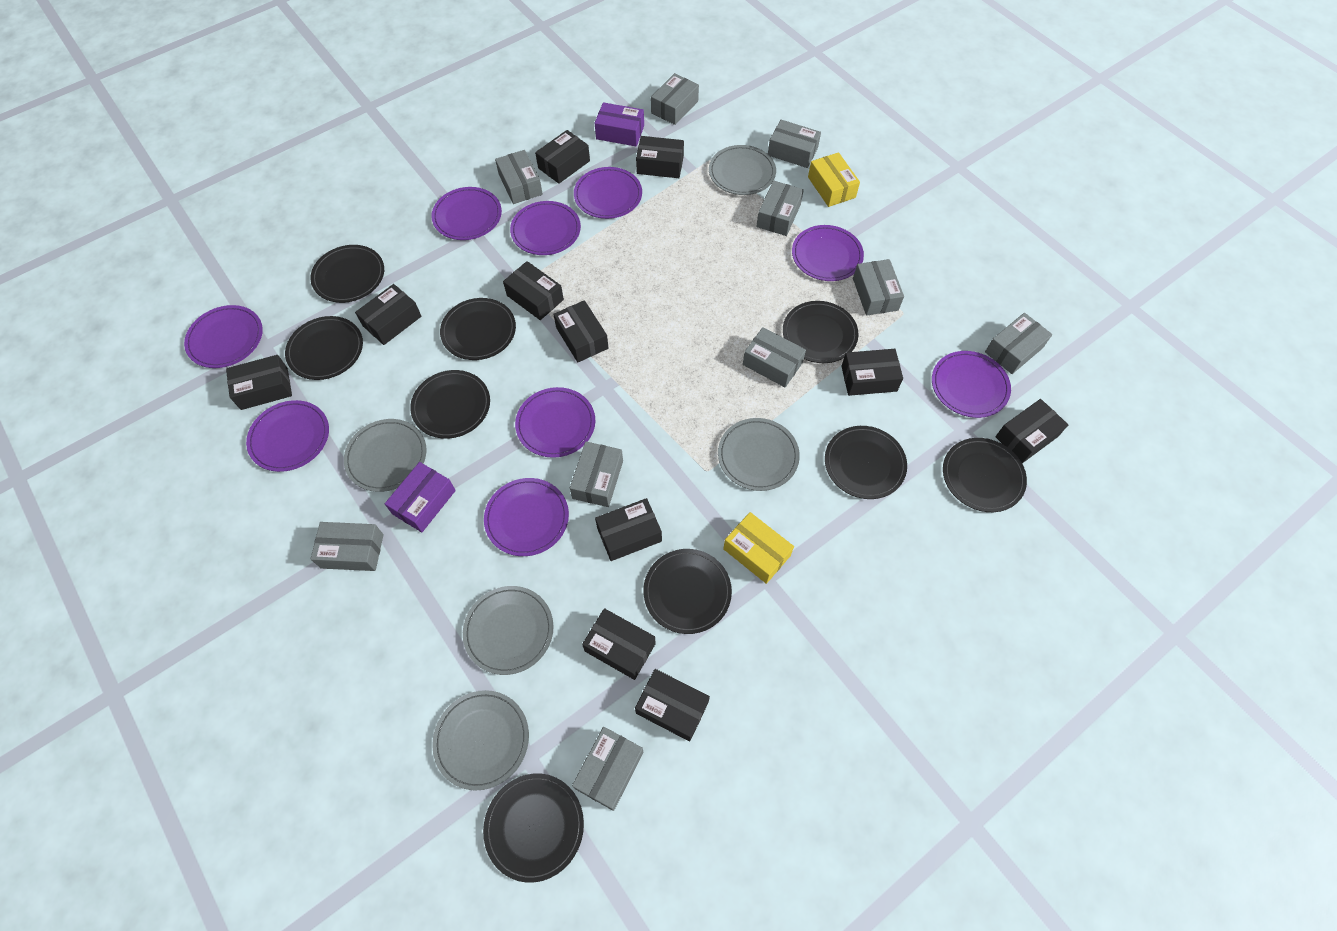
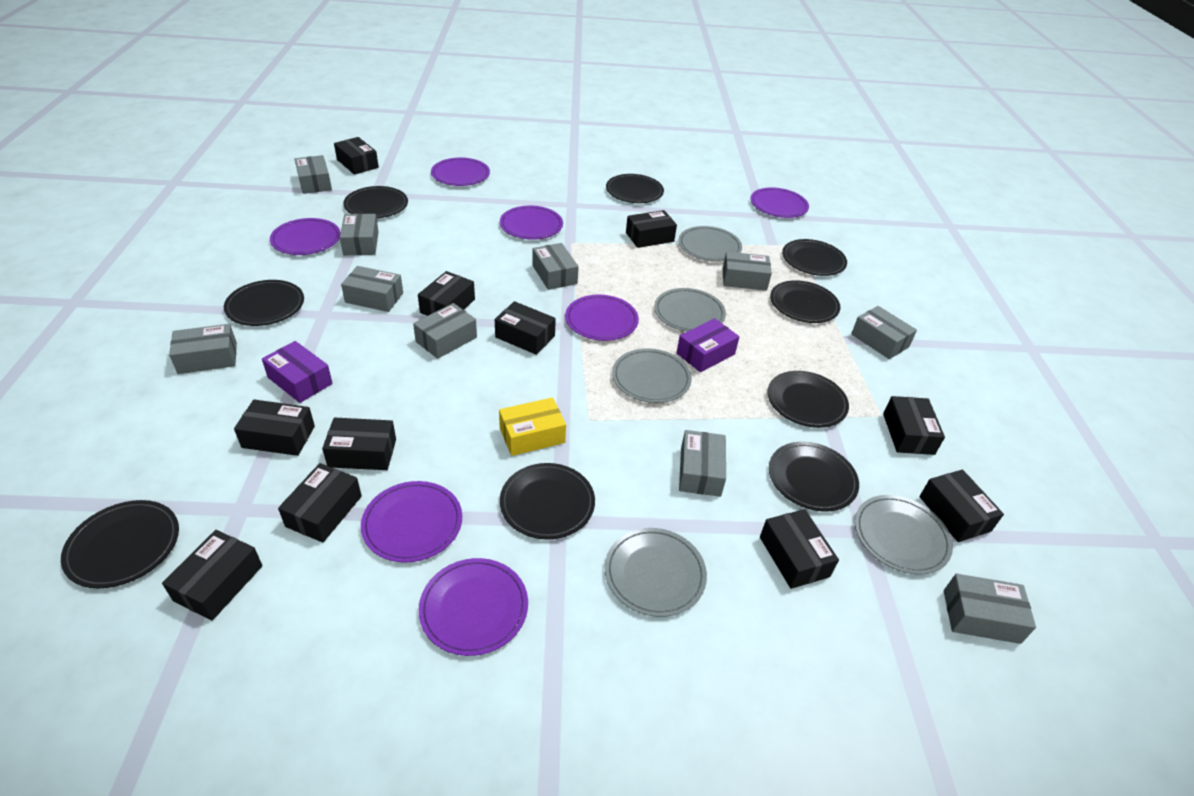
purple plate: [184,305,263,368] [246,400,329,472] [431,187,502,240] [484,478,569,556] [510,201,581,255] [515,387,595,458] [574,167,642,219] [792,225,864,281] [932,351,1011,418] = 9 -> [270,218,340,255] [361,481,462,562] [419,558,528,656] [431,157,490,186] [500,206,563,240] [565,295,639,341] [750,187,809,218] = 7
yellow box: [723,512,794,584] [808,152,860,207] = 2 -> [499,397,566,456] = 1

